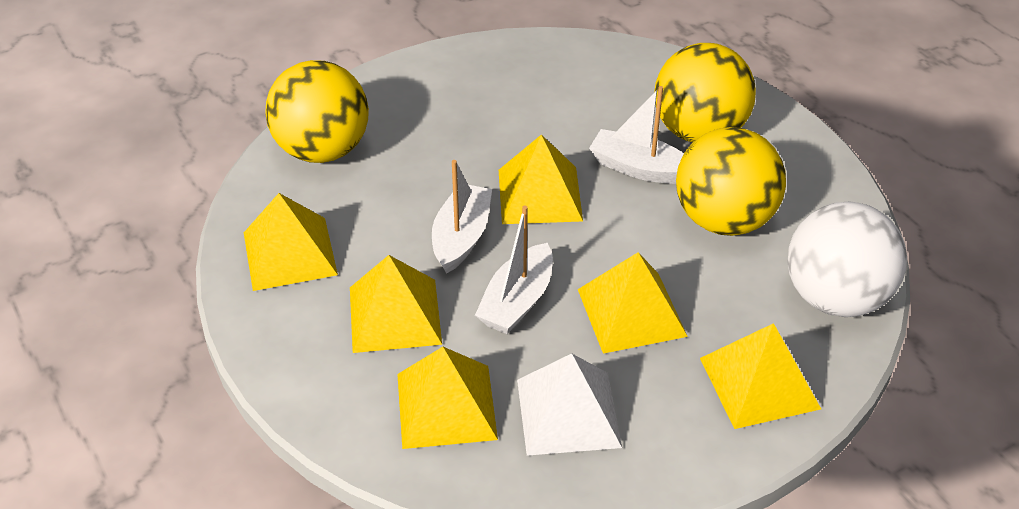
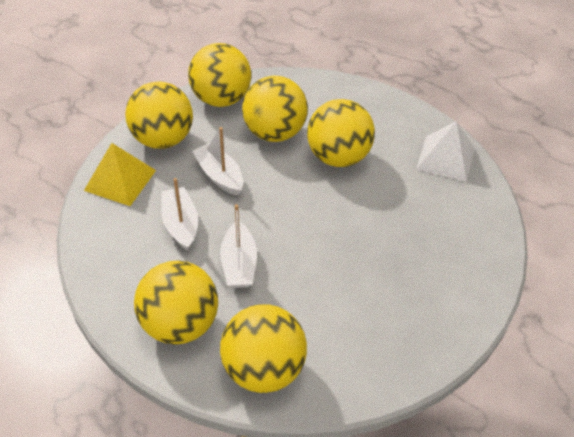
white ball: [787,202,907,317] = 1 -> none = 0
yellow ball: [265,60,369,163] [654,43,756,142] [676,127,786,236] = 3 -> [125,82,193,149] [134,260,218,345] [188,43,251,107] [220,304,307,393] [242,75,308,142] [307,99,375,167] = 6
yellow pyramid: [244,193,338,291] [350,255,442,353] [397,347,498,449] [499,135,583,224] [578,252,688,354] [700,323,821,429] = 6 -> [84,143,156,206] = 1

